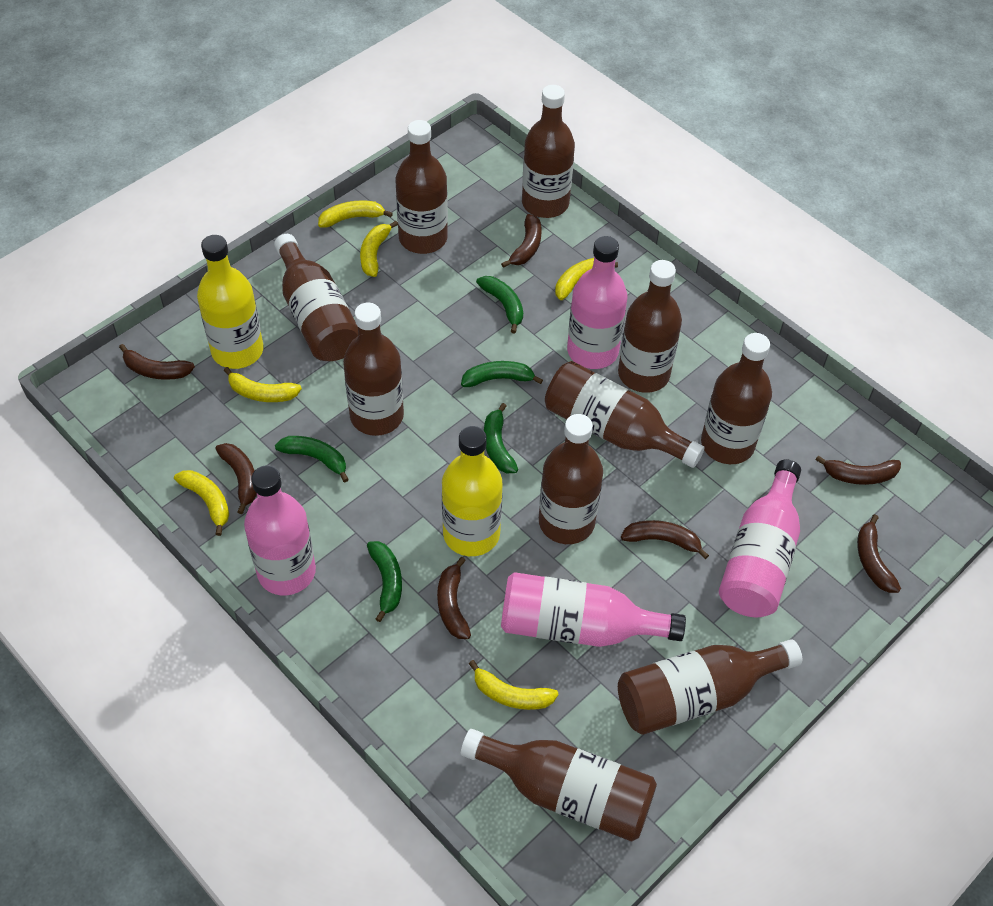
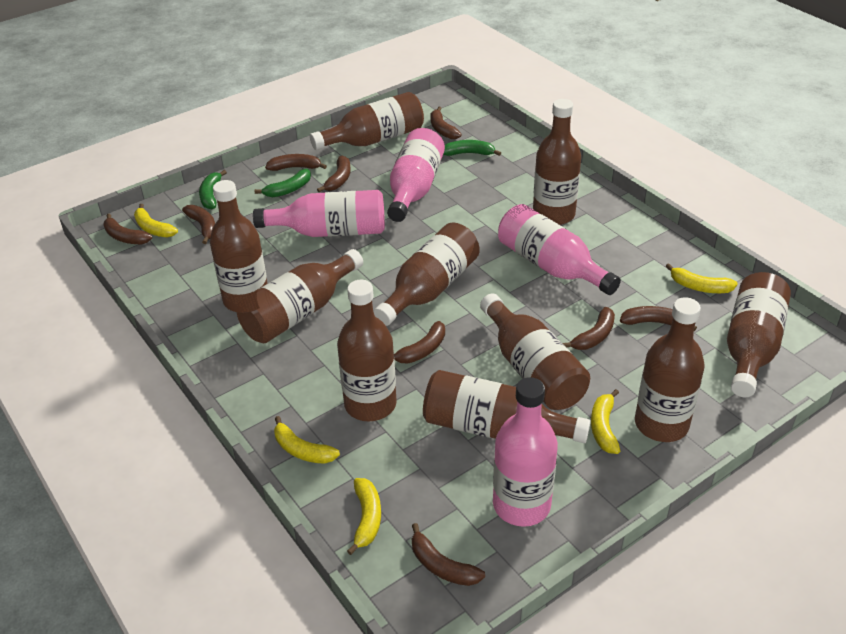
brown banana: [119,344,195,380] [216,443,257,514] [437,557,471,639] [501,214,542,268] [621,520,709,559] [815,455,901,485] [857,514,901,593] = 7 -> [104,214,152,244] [182,205,215,244] [265,154,327,171] [317,155,351,192] [394,321,445,364] [412,523,485,586] [430,107,462,139] [563,307,615,350] [620,306,697,331] = 9
green banana: [275,436,349,482] [367,541,402,622] [461,361,543,387] [476,276,523,334] [484,403,518,473] = 5 -> [199,170,227,210] [255,169,311,197] [443,140,501,156] = 3
yellow banana: [174,470,229,536] [224,367,302,402] [318,200,393,228] [360,221,398,277] [469,660,559,710] [555,258,618,300] = 6 -> [134,204,178,237] [274,416,340,464] [347,478,381,555] [591,389,620,454] [666,263,738,293] = 5
yellow bottle: [197,235,264,369] [442,426,502,556] = 2 -> none = 0

